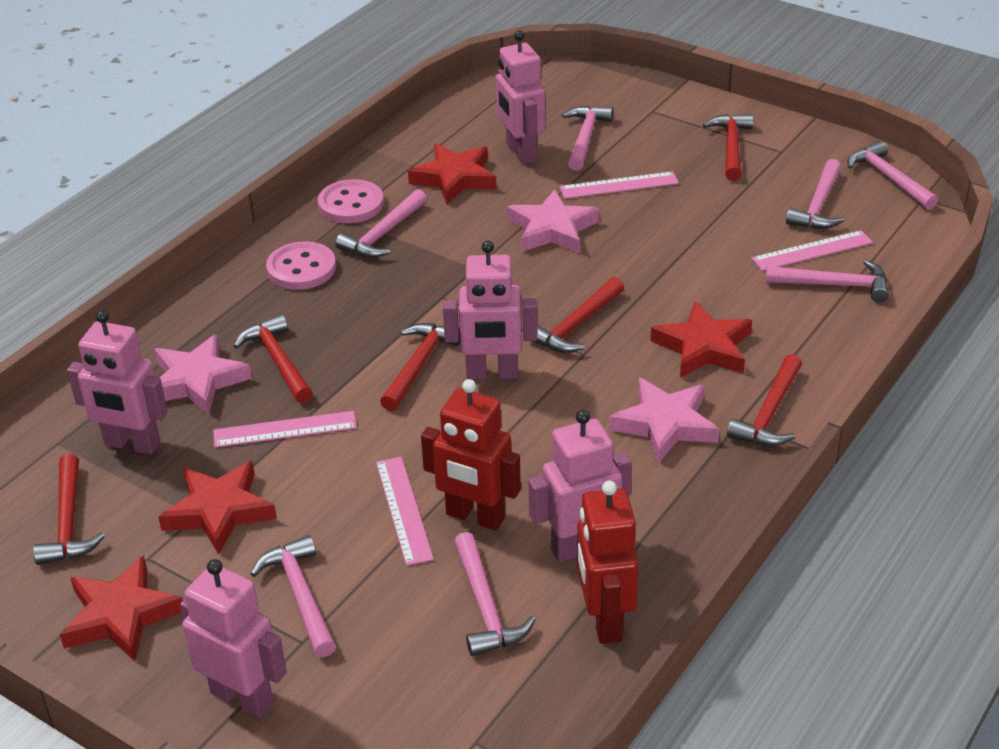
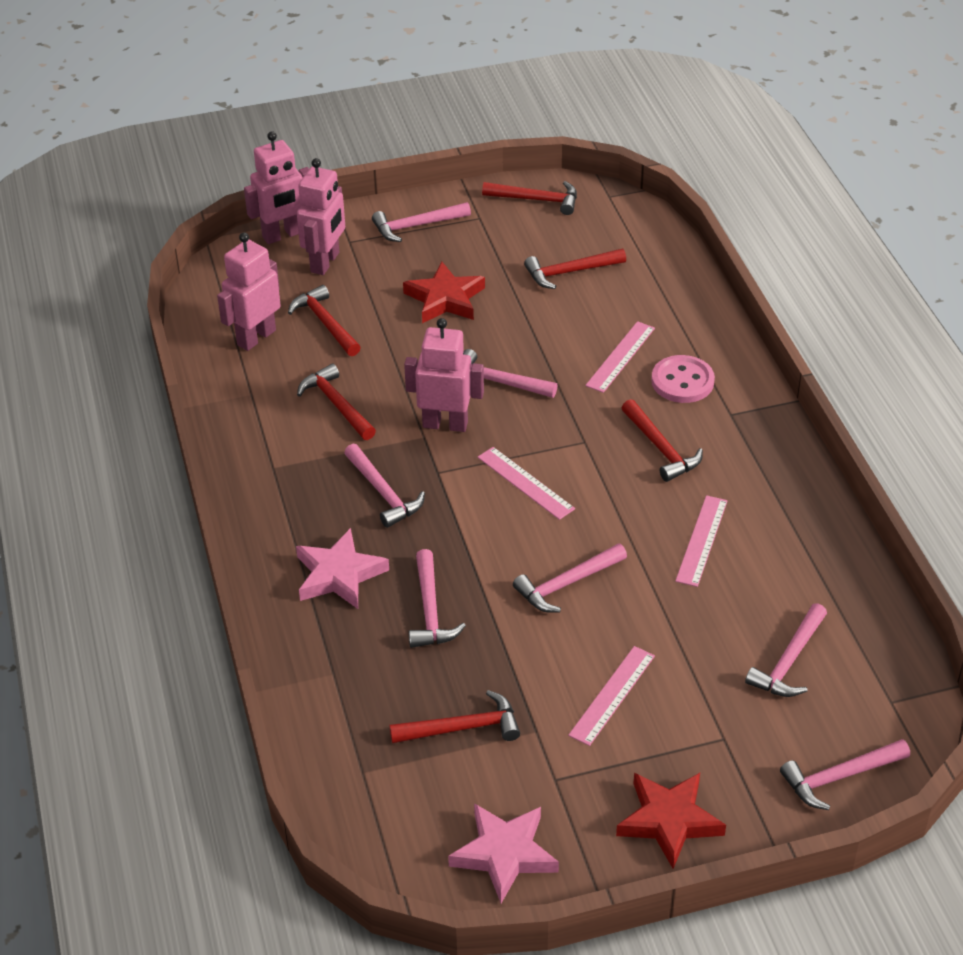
pink button: [266,241,336,290] [318,179,384,223] = 2 -> [651,355,715,403] = 1
pink robot: [67,310,168,455] [180,559,287,718] [443,241,537,379] [496,30,545,164] [529,410,632,562] = 5 -> [217,232,281,351] [244,131,309,244] [297,158,345,275] [404,318,484,432] = 4
pink star: [155,334,252,414] [507,189,599,253] [609,378,719,463] = 3 -> [296,528,389,609] [448,803,559,903] = 2
red robot: [421,379,521,531] [577,481,639,644] = 2 -> none = 0
red star: [60,556,183,662] [158,461,277,555] [408,144,497,204] [650,301,752,378] = 4 -> [403,262,485,323] [616,773,726,869] = 2

